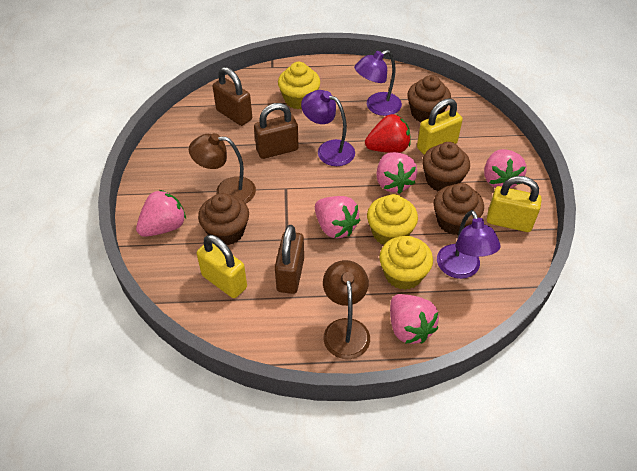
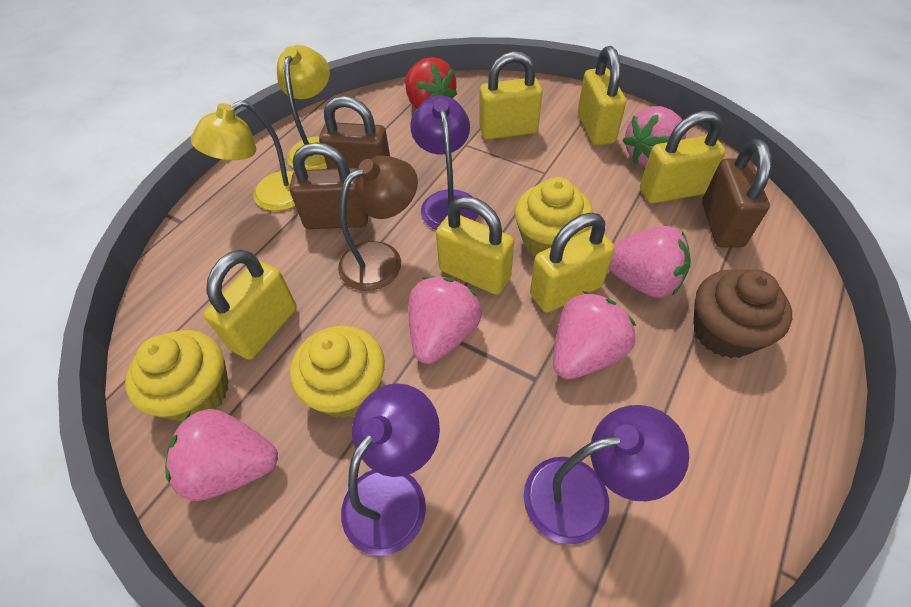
brown cupcake: [198,193,249,245] [408,75,451,122] [422,142,470,191] [434,183,484,235] = 4 -> [693,269,792,358] = 1
brown lamp: [189,133,256,204] [323,260,370,359] = 2 -> [338,156,418,291] = 1
yellow lamp: none = 0 -> [191,100,295,211] [277,45,330,170] = 2
yellow padlock: [197,235,247,298] [417,98,463,155] [487,176,542,232] = 3 -> [204,250,297,360] [436,196,514,295] [479,51,543,140] [530,213,615,313] [578,46,626,146] [640,111,726,204] = 6

